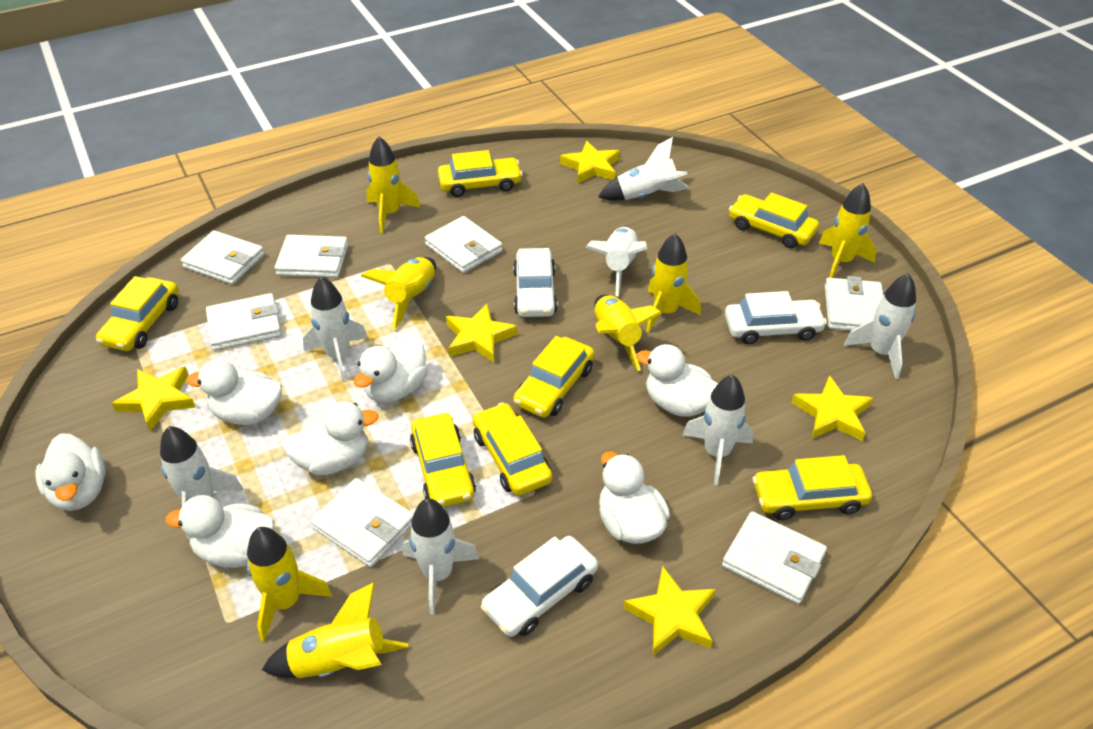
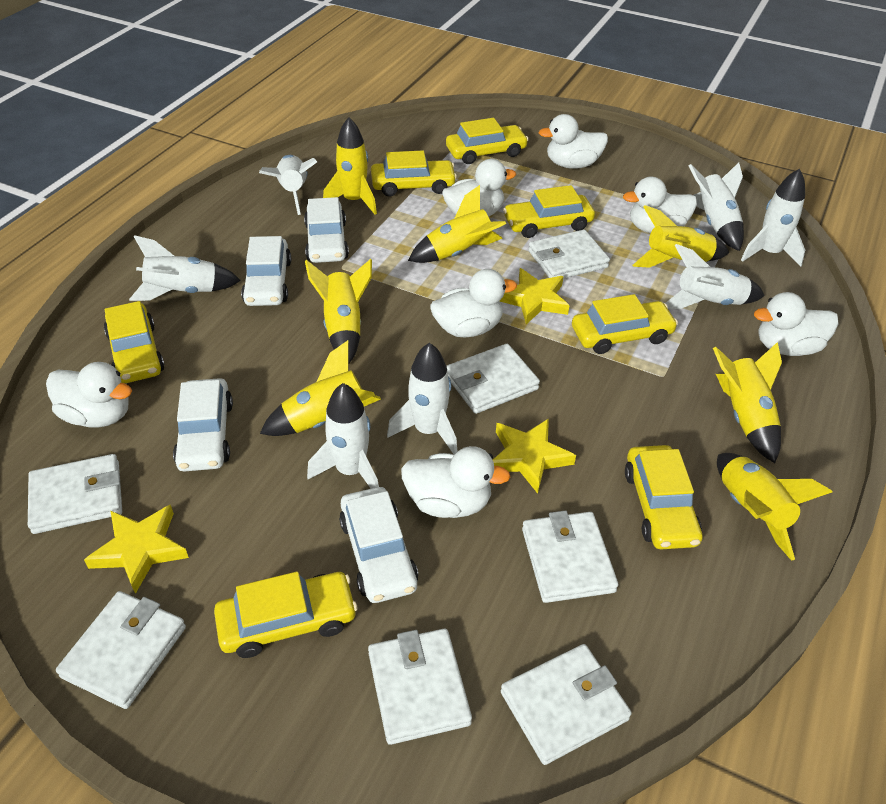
white car: [481,536,598,637] [513,248,558,317] [725,291,827,344] = 3 -> [173,378,233,472] [241,236,291,306] [304,197,349,263] [339,487,418,603] = 4
yellow star: [112,366,196,431] [446,304,517,363] [560,141,620,183] [623,566,716,656] [791,375,873,441] = 5 -> [84,505,189,594] [493,418,576,494] [500,268,570,324] = 3

